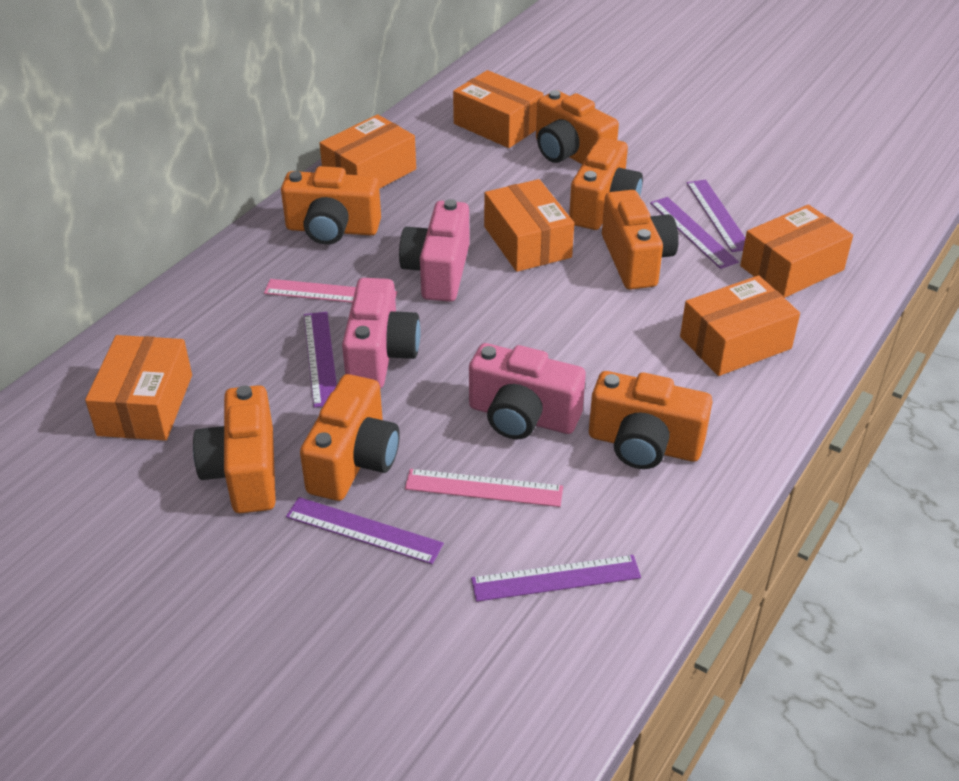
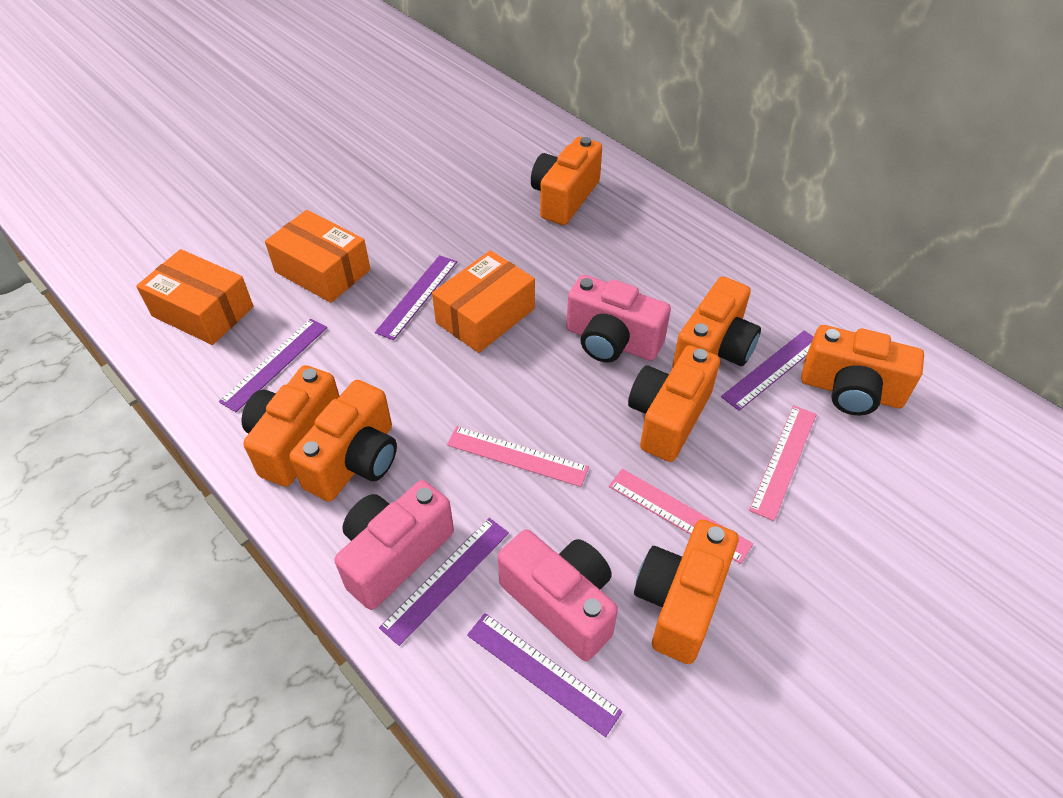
orange box: [85,335,192,441] [320,114,416,189] [453,70,543,148] [484,179,574,272] [680,275,800,376] [740,204,853,298] = 6 -> [136,249,254,345] [265,210,370,303] [432,250,535,353] = 3
pink ruler: [264,279,397,303] [405,469,563,507] = 2 -> [447,426,589,487] [609,469,753,564] [749,405,817,521] = 3

